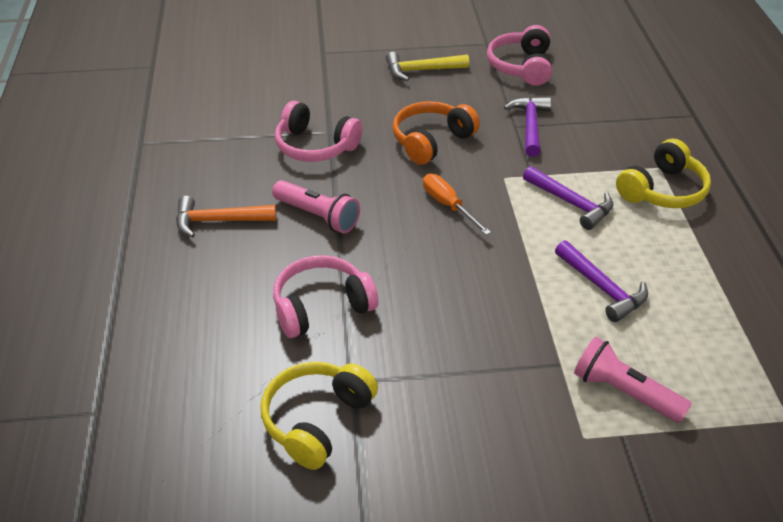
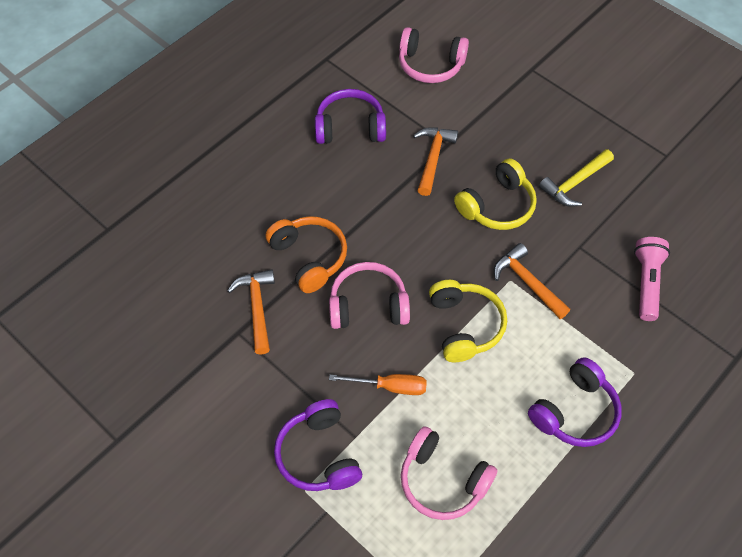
orange hammer: [176,196,276,238] = 1 -> [227,269,275,355] [413,127,458,196] [494,243,570,319] = 3
pink flashlight: [272,180,360,234] [574,337,692,423] = 2 -> [634,237,670,321] = 1
purple hammer: [504,97,551,157] [523,166,613,230] [555,240,648,322] = 3 -> none = 0
purple headphones: none = 0 -> [274,399,362,491] [315,89,386,144] [528,357,622,447] = 3

